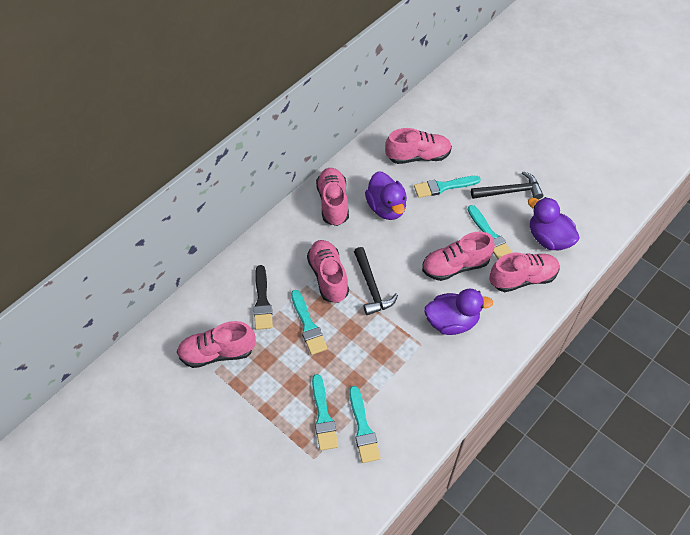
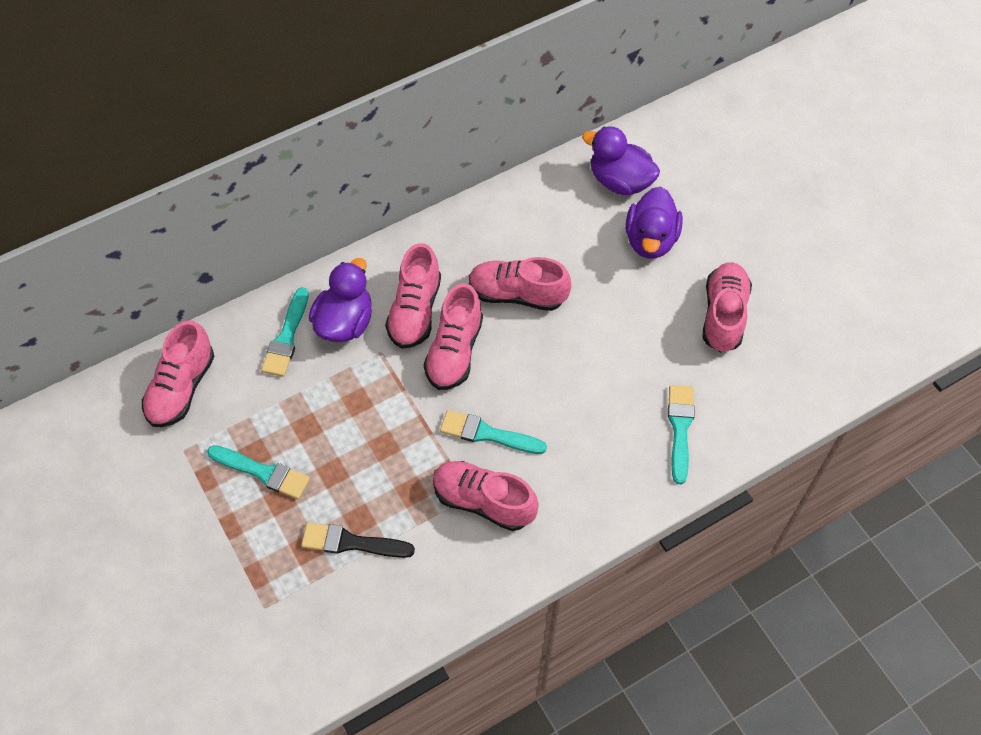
black hammer: [354,247,398,315] [471,171,543,199] = 2 -> none = 0
turquoise brush: [291,290,327,355] [312,374,338,450] [349,386,381,463] [414,176,481,198] [468,205,513,259] = 5 -> [207,445,310,499] [261,287,309,377] [440,410,547,454] [668,385,695,485] = 4

